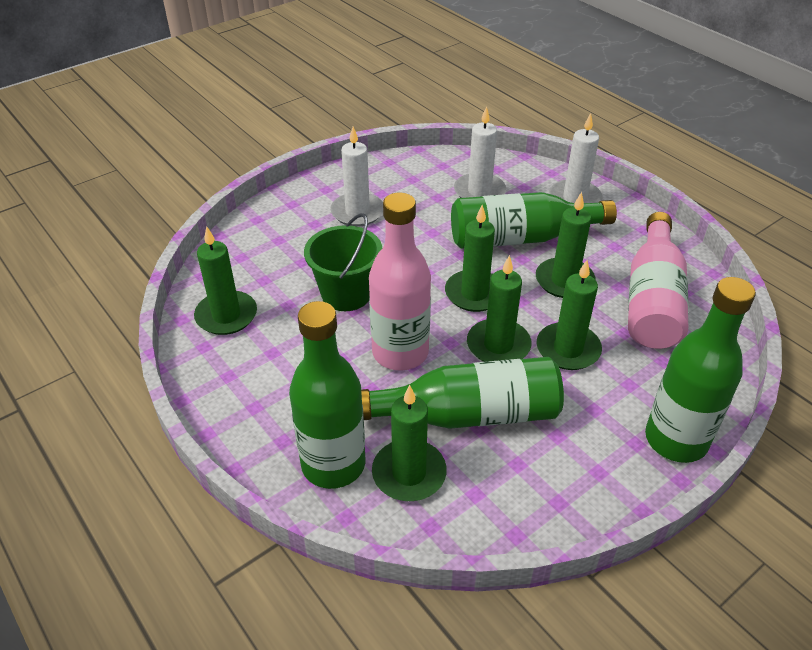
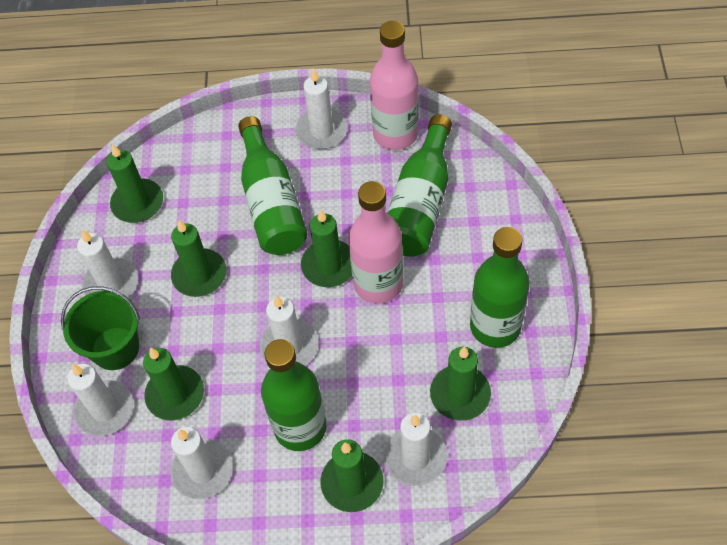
white candle: [330,126,383,227] [454,106,506,198] [549,113,603,203] = 3 -> [67,364,133,436] [77,230,138,297] [171,427,233,499] [260,295,318,365] [296,68,347,149] [384,413,447,486] = 6

